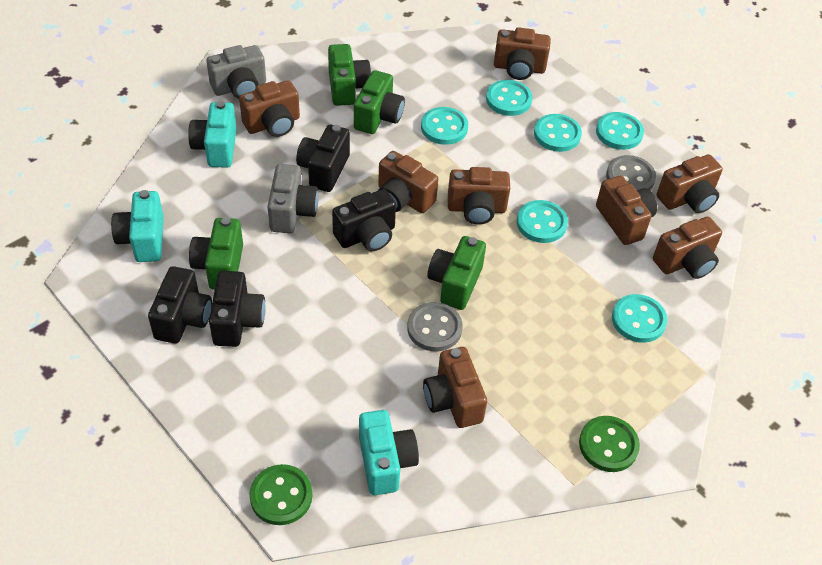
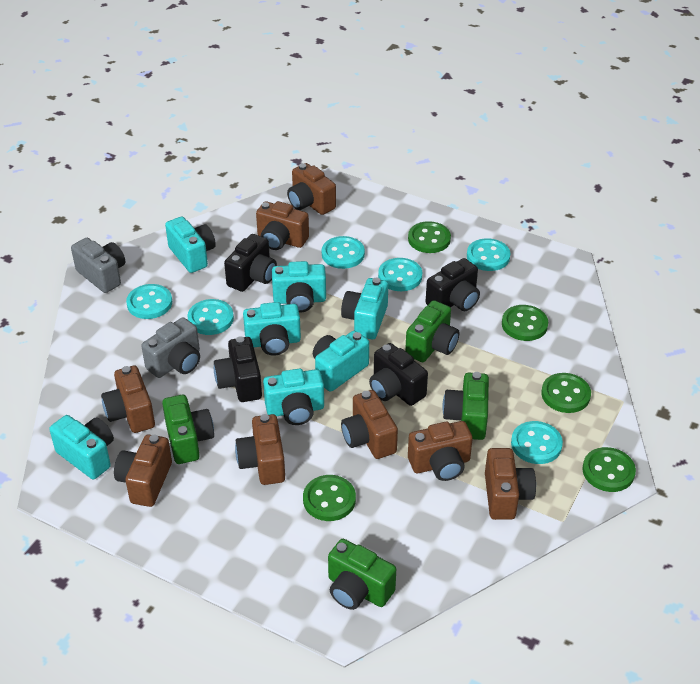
green button: [249,464,312,525] [579,416,640,472] = 2 -> [303,475,356,521] [408,221,451,253] [502,305,548,341] [541,373,591,413] [582,447,636,492] = 5
grey button: [407,302,463,351] [606,155,656,190] = 2 -> none = 0
turquoise camera: [111,190,164,262] [188,101,237,168] [359,410,419,495] = 3 -> [49,415,114,479] [165,216,216,273] [243,302,301,356] [263,369,324,425] [272,261,326,313] [313,331,369,392] [341,278,388,339] = 7

